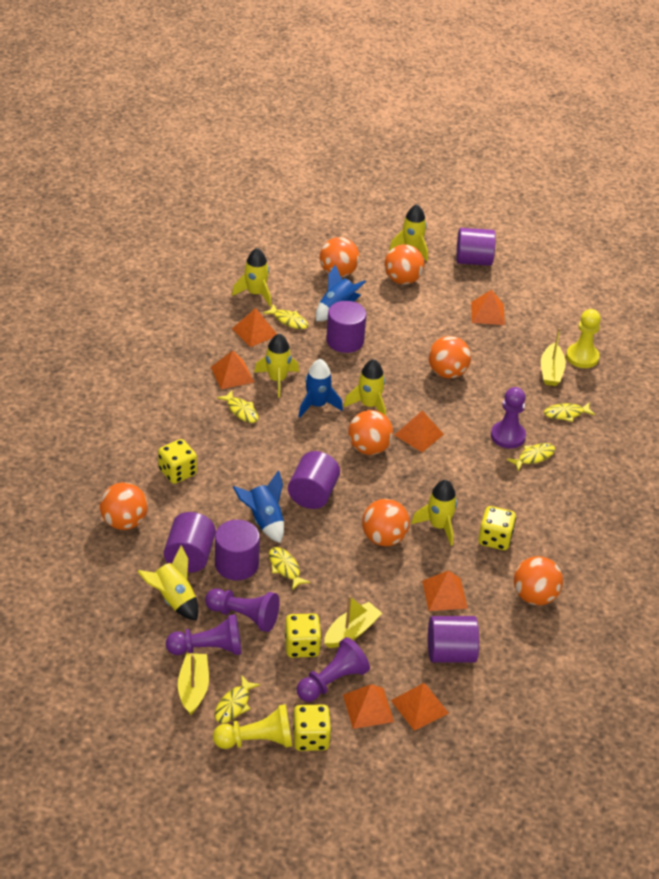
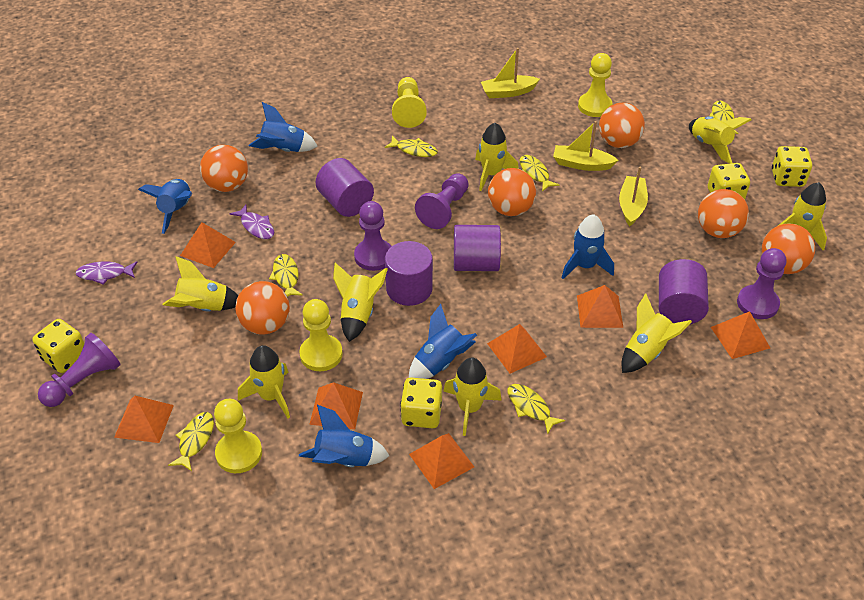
blue rocket: [233,470,284,543] [298,359,343,418] [316,264,366,321] = 3 -> [138,179,192,234] [249,102,318,152] [299,405,389,467] [409,304,477,379] [562,214,614,279] = 5
orange ball: [100,482,148,530] [320,237,360,277] [348,410,393,455] [362,499,410,546] [384,244,424,285] [429,336,471,378] [514,556,563,605] = 7 -> [200,145,248,192] [235,281,290,335] [488,168,536,216] [599,103,645,148] [698,189,749,238] [762,223,815,274] = 6
purple cylinder: [164,512,216,573] [215,520,260,580] [288,451,340,509] [326,301,367,353] [428,616,479,663] [456,228,496,266] = 6 -> [316,158,374,217] [385,241,433,306] [454,225,501,271] [659,259,709,324] = 4
purple fish: none = 0 -> [76,261,137,285] [230,205,274,239] = 2
yellow pawn: [213,704,293,749] [566,309,601,368] = 2 -> [214,399,262,473] [299,299,343,371] [392,77,427,128] [578,53,612,117] = 4
yellow rocket: [137,545,198,621] [232,248,271,307] [254,334,299,397] [344,359,386,416] [389,204,428,261] [411,480,457,546] = 6 -> [163,256,239,312] [238,345,290,419] [333,263,388,342] [444,357,501,436] [475,123,519,191] [621,293,692,373] [689,116,751,164] [779,182,827,250] = 8

